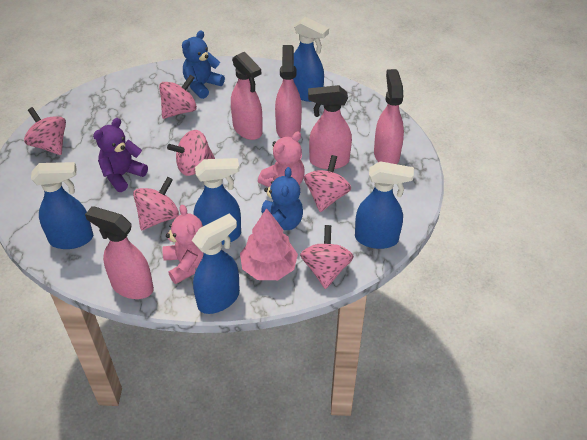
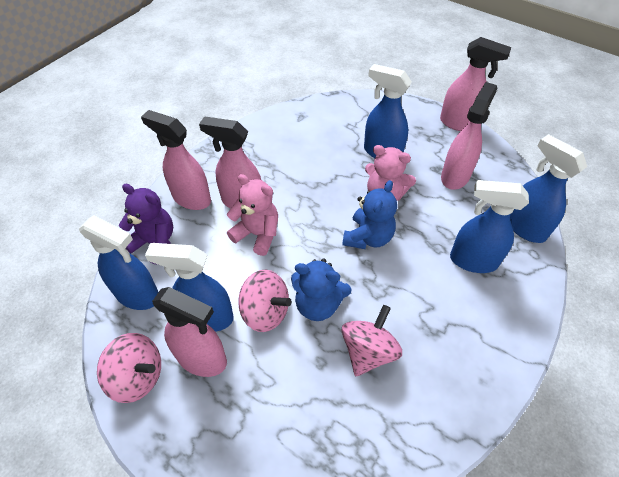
pink spinning top: [24,107,66,155] [133,177,179,230] [159,75,197,119] [167,130,215,176] [300,225,354,289] [304,155,351,212] = 6 -> [97,333,161,403] [238,270,292,332] [342,305,402,376] = 3
pink tree: [240,208,298,280] = 1 -> none = 0

